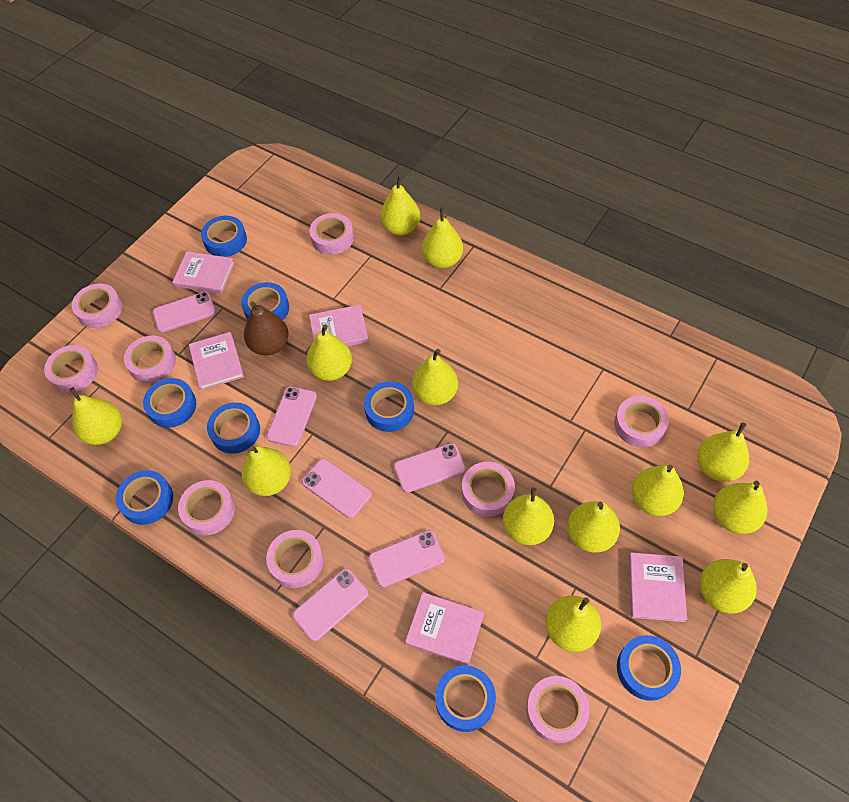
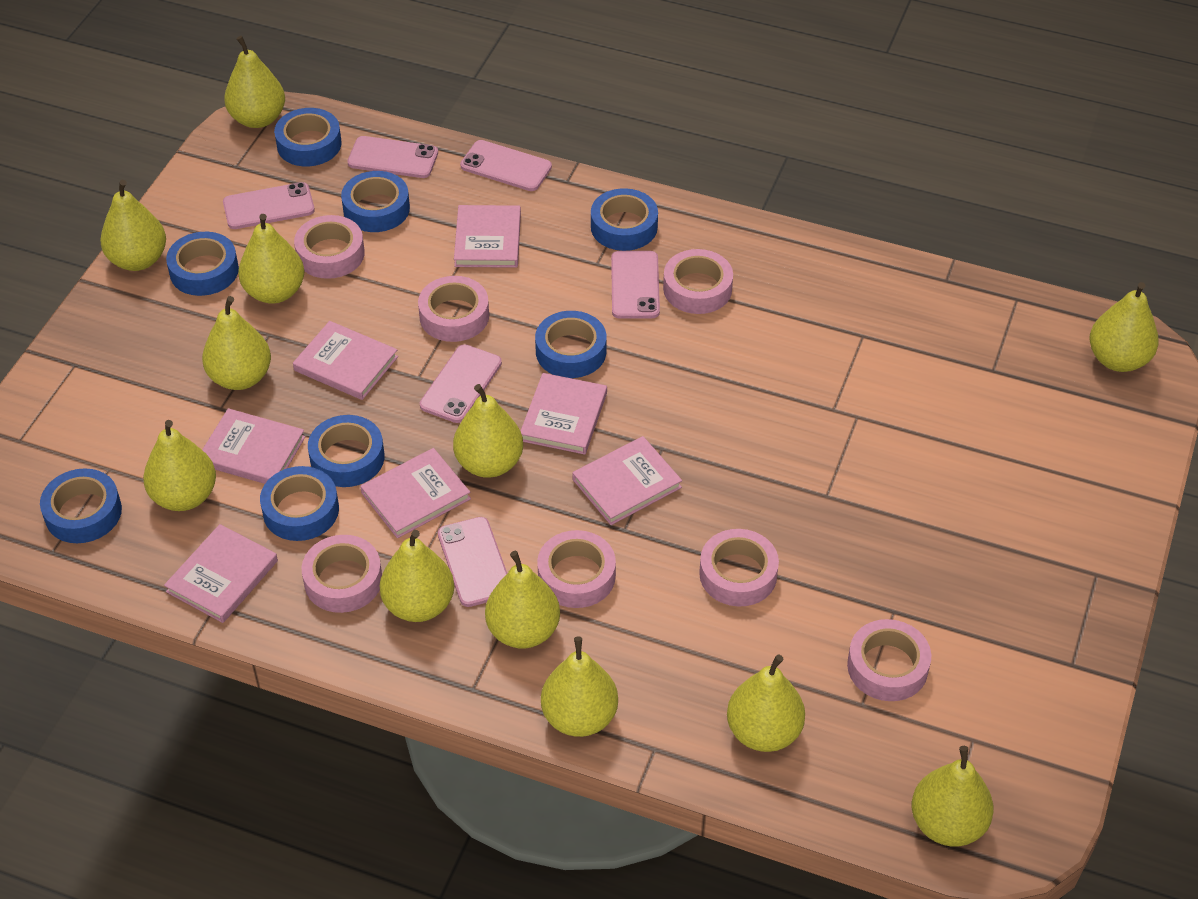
brown pear: [244,302,289,355] = 1 -> none = 0
pink book: [172,252,235,294] [189,332,244,390] [309,305,369,346] [405,592,484,666] [629,552,687,622] = 5 -> [164,524,278,623] [202,408,305,484] [293,321,398,400] [360,448,471,538] [454,205,521,268] [521,373,607,455] [572,436,682,525] = 7
pink tape: [44,345,98,393] [72,284,122,328] [124,335,176,383] [178,480,235,536] [266,530,324,588] [309,213,354,255] [462,462,515,517] [526,676,589,743] [614,396,669,448] = 9 -> [294,215,365,279] [302,535,382,613] [418,276,489,342] [537,530,616,608] [663,249,733,314] [699,529,779,606] [847,619,931,701] = 7
yellow pear: [69,387,122,445] [242,446,291,496] [307,324,352,381] [380,175,420,236] [412,349,458,405] [422,208,463,268] [503,487,554,545] [546,596,601,652] [567,501,620,553] [632,465,684,516] [697,422,749,482] [700,559,757,613] [713,481,767,534] = 13 -> [100,180,166,271] [143,420,216,511] [202,296,271,390] [224,36,285,128] [238,214,304,304] [380,530,454,622] [453,384,523,478] [485,551,560,649] [541,637,618,737] [727,655,805,752] [912,746,994,846] [1089,282,1159,372] = 12

